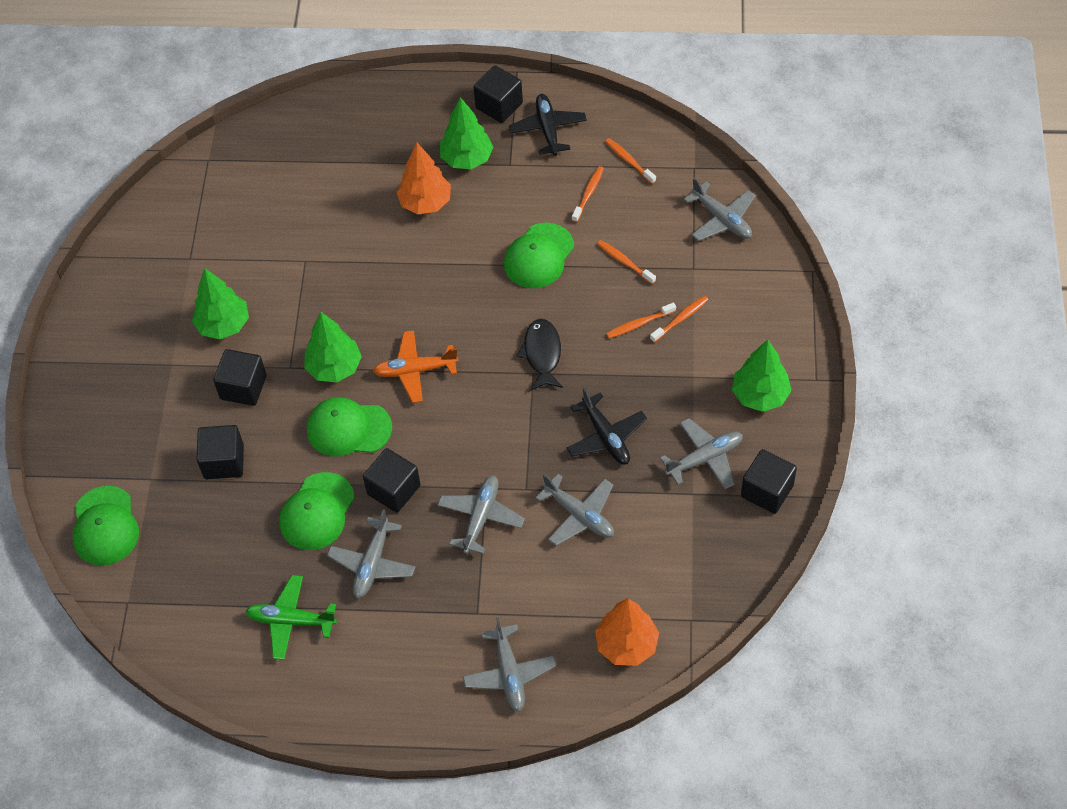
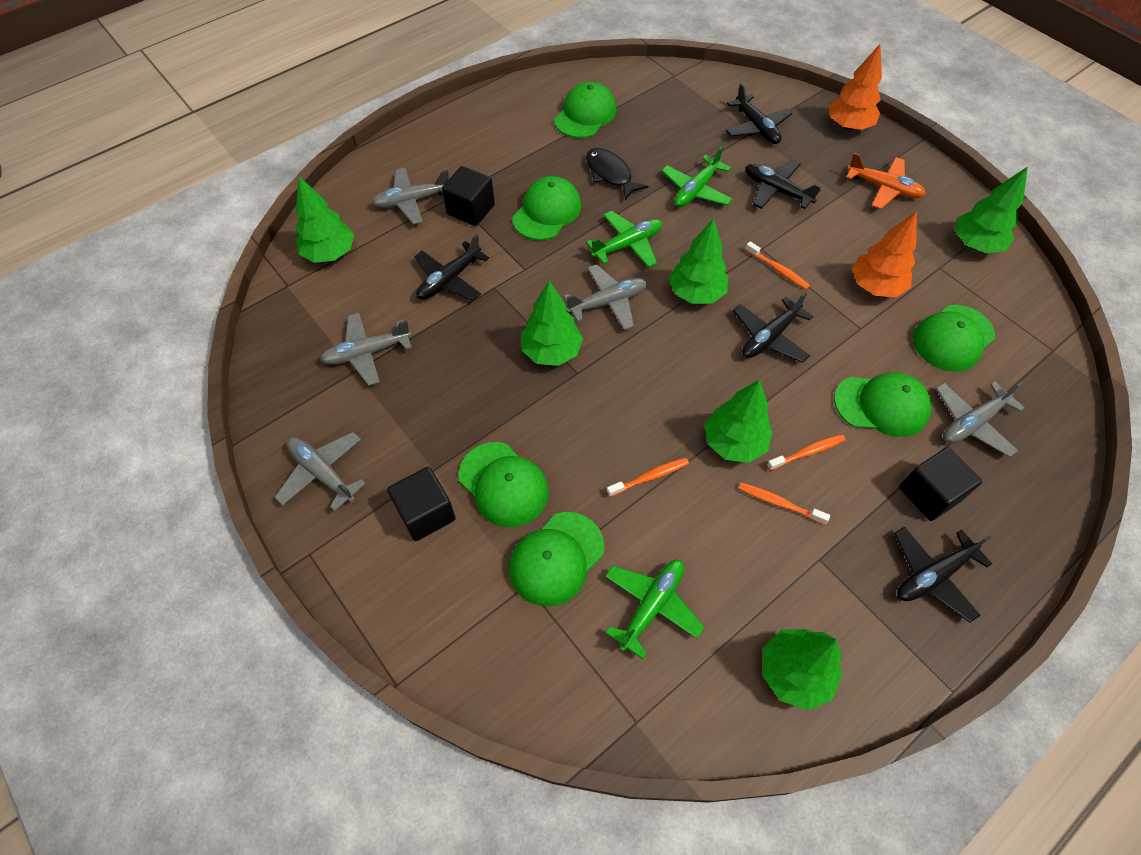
black cube: [197,425,244,479] [213,349,267,406] [363,448,421,513] [474,65,523,123] [741,449,797,514] = 5 -> [387,467,456,541] [442,166,495,226] [899,447,982,521] = 3
black plane: [509,94,587,156] [567,387,647,465] = 2 -> [414,234,489,301] [726,83,792,144] [733,292,813,363] [745,160,821,209] [894,527,992,623] = 5
green cap: [72,486,139,566] [279,472,355,550] [307,397,392,457] [504,222,574,288] = 4 -> [459,442,549,527] [509,512,604,607] [512,176,581,240] [554,82,616,138] [834,372,931,437] [913,305,995,372] = 6
green plane: [245,575,337,660] = 1 -> [586,211,662,268] [605,560,705,659] [662,146,733,207] = 3
green tree: [192,268,249,340] [304,312,362,383] [440,97,493,169] [732,340,792,412] = 4 -> [296,176,354,263] [521,281,583,366] [669,218,728,304] [705,380,772,463] [762,629,842,710] [955,166,1028,253] = 6
grey plane: [327,509,415,598] [437,476,525,554] [463,617,556,712] [535,474,614,546] [660,418,743,489] [684,178,756,241] = 6 -> [274,432,366,512] [320,313,412,386] [371,168,449,224] [563,264,647,330] [935,381,1025,457] = 5
orange toothbrush: [572,166,604,222] [597,240,656,284] [605,138,656,184] [606,302,676,338] [650,296,708,342] = 5 -> [607,457,689,497] [738,483,830,524] [745,241,810,289] [767,434,846,471] = 4

